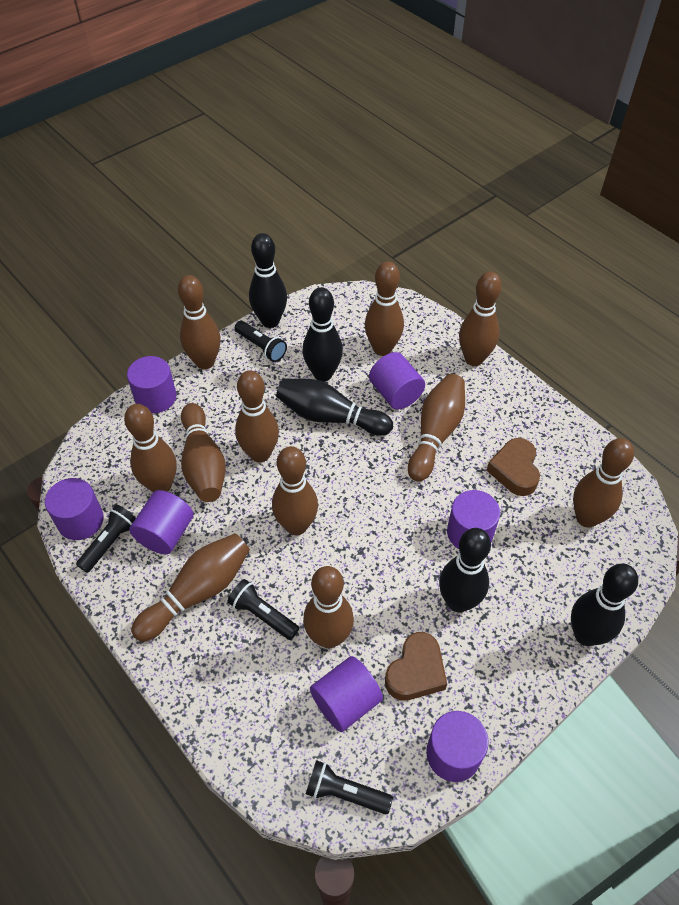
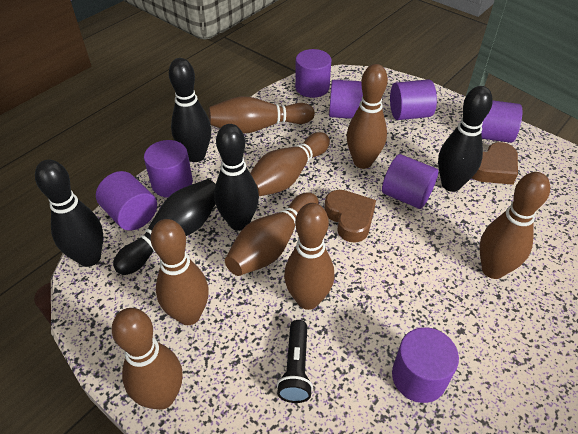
black flashlight: [76,505,136,573] [227,579,299,640] [235,321,287,362] [306,760,393,815] = 4 -> [277,320,313,403] = 1
brown bowling pin: [124,404,177,492] [131,533,250,642] [178,275,221,369] [181,403,226,502] [235,370,279,463] [272,446,318,535] [303,566,354,648] [365,261,404,356] [408,374,465,482] [459,272,502,366] [573,438,634,528] = 11 -> [112,308,182,410] [151,219,209,325] [209,96,315,134] [225,192,319,276] [250,132,330,196] [284,203,334,310] [347,64,388,169] [479,172,550,279] = 8
purple cylinder: [45,478,104,540] [127,356,176,413] [129,490,193,554] [310,656,383,732] [369,352,425,410] [426,711,489,782] [447,490,500,549] = 7 -> [96,171,157,231] [144,140,193,197] [295,49,331,98] [329,80,363,119] [382,154,439,209] [390,79,437,120] [392,327,459,403] [481,100,522,143] = 8

